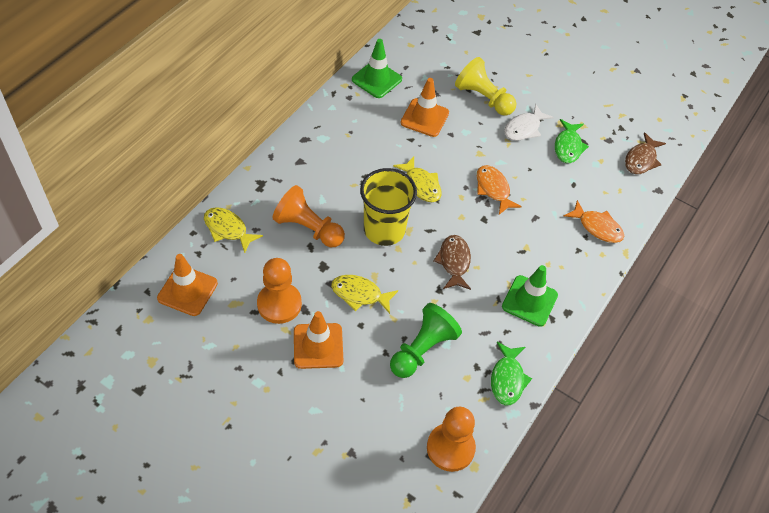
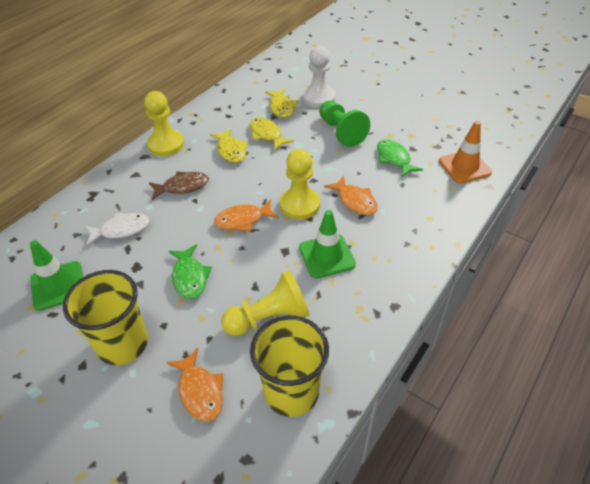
brown fish: [434,235,471,290] [625,132,666,174] = 2 -> [149,172,209,200] = 1
orange fish: [477,165,522,215] [564,200,624,243] = 2 -> [167,348,223,422] [214,199,279,232] [324,176,378,215] = 3
orange pawn: [257,258,302,324] [272,185,345,247] [427,407,476,472] = 3 -> none = 0
orange traffic cone: [157,254,218,316] [294,311,343,369] [401,78,449,137] = 3 -> [439,121,492,184] = 1
white pawn: none = 0 -> [303,46,335,108] = 1
yellow cup: [360,168,417,246] = 1 -> [63,270,148,365] [250,316,329,417] = 2
yellow pawn: [455,57,516,115] = 1 -> [144,91,184,156] [221,270,310,336] [280,149,320,220] = 3

